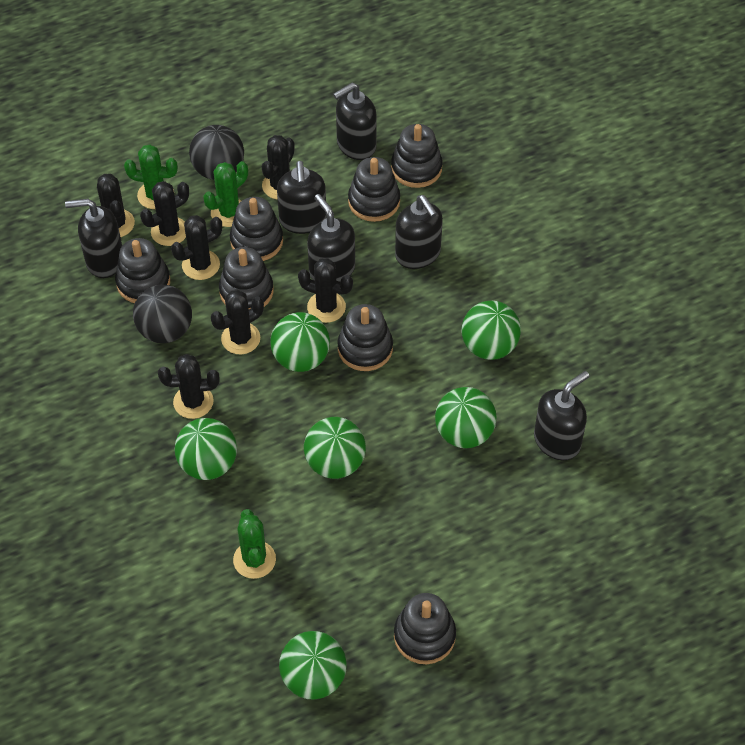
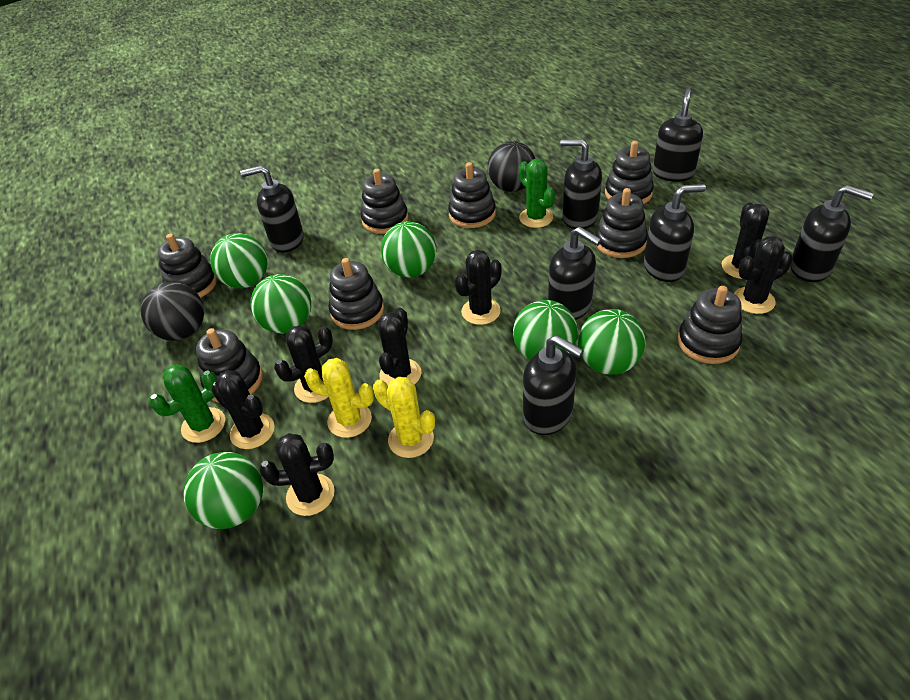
black soap dispenser: [65,199,122,278] [277,161,327,234] [307,194,355,282] [333,83,377,160] [395,195,443,269] [534,371,589,460] = 6 -> [240,165,304,252] [523,335,584,435] [548,227,602,320] [560,139,602,229] [644,184,706,282] [653,88,703,182] [791,185,874,282] = 7
black stacking toy: [115,238,170,303] [219,247,274,309] [230,197,283,261] [337,304,393,371] [348,157,400,222] [391,124,443,188] [394,593,456,664] = 7 -> [157,234,217,298] [196,328,263,403] [329,258,384,330] [361,169,408,234] [448,162,496,228] [596,188,648,258] [605,141,654,204] [678,286,742,364] = 8
green cactus: [124,145,178,209] [203,161,248,227] [233,509,276,579] = 3 -> [149,364,225,443] [519,158,555,228] = 2
yellow cactus: none = 0 -> [304,358,374,438] [373,377,435,458] = 2

